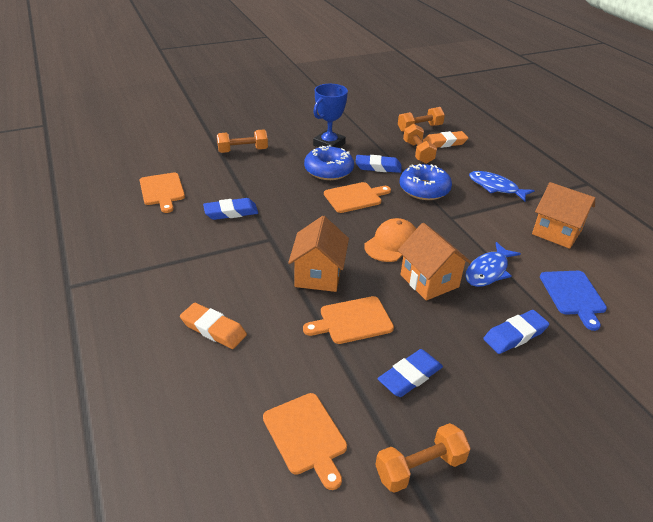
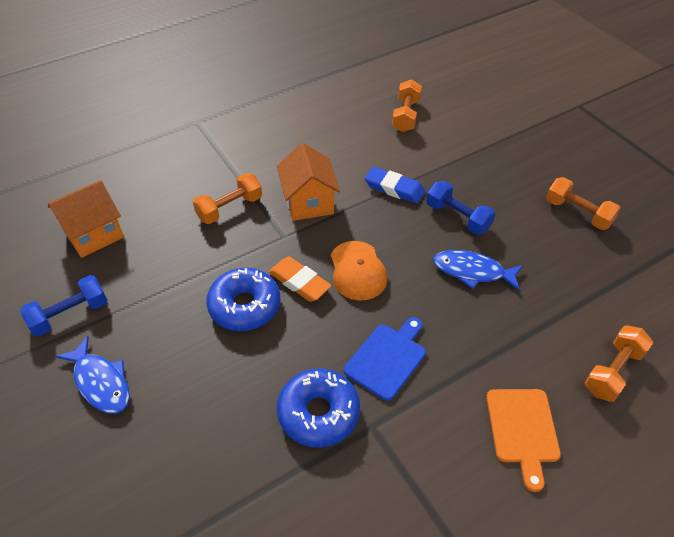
blue dumbbell: none = 0 -> [20,275,108,337] [426,181,495,235] = 2
blue eraser: [203,198,258,220] [356,155,401,173] [378,349,443,397] [483,310,549,354] = 4 -> [365,167,425,204] = 1
blue trophy: [313,84,348,148] = 1 -> none = 0
orange cutting board: [140,173,185,213] [263,393,347,490] [303,296,394,344] [324,182,391,213] = 4 -> [486,389,561,492] = 1
orange eraser: [180,303,247,349] [422,131,468,148] = 2 -> [268,257,332,302] = 1
orange house: [288,216,349,292] [398,223,472,301] [532,182,595,249] = 3 -> [48,180,124,258] [277,143,340,221] = 2

